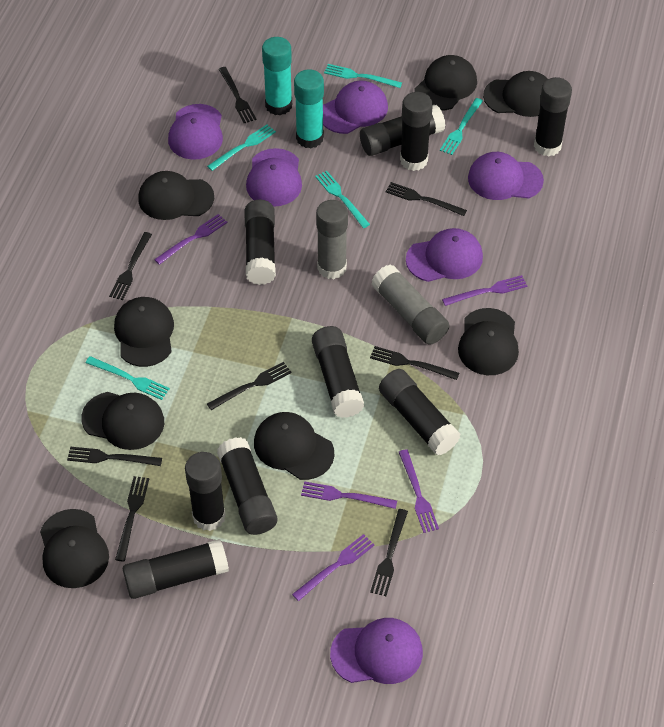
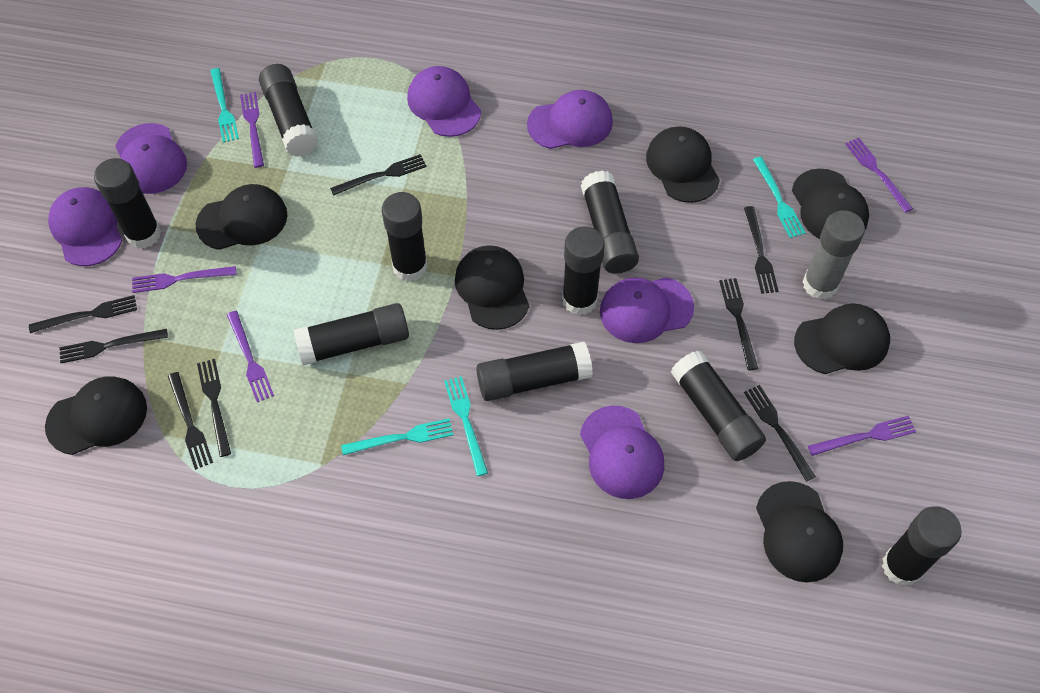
black cap: [40,509,109,588] [81,392,164,450] [114,297,174,367] [138,171,214,220] [254,412,334,480] [414,55,477,110] [458,308,519,375] [483,71,548,117] = 8 -> [45,376,147,455] [196,184,287,250] [455,245,529,330] [646,126,720,203] [756,481,843,583] [792,168,869,239] [794,304,890,374] = 7
grey glue stick: [316,200,348,279] [371,264,449,345] = 2 -> [803,210,865,300] = 1
turquoise fork: [86,356,170,400] [207,124,276,171] [315,171,370,228] [324,64,402,88] [440,98,483,155] = 5 -> [210,68,239,143] [341,418,453,455] [444,376,488,476] [753,157,805,238] = 4
turquoise glue stick: [262,37,292,115] [294,69,324,148] = 2 -> none = 0

